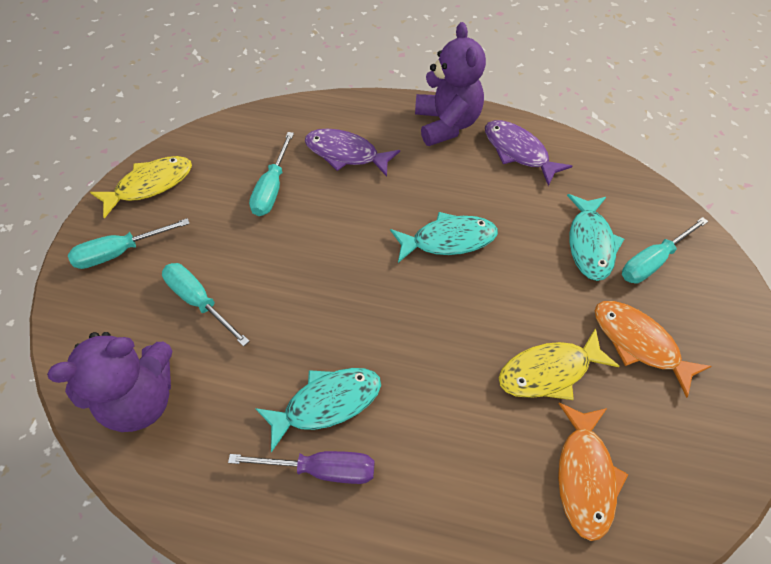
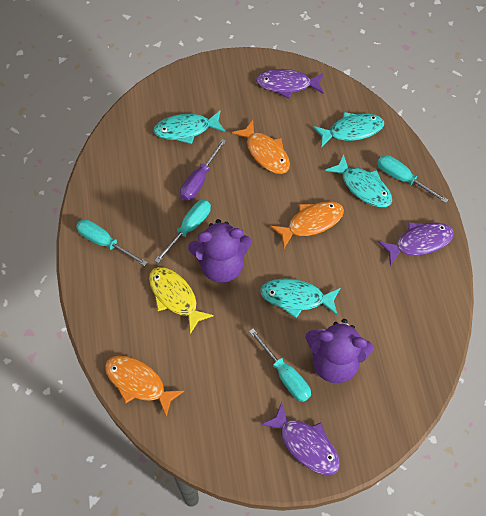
orange fish: [558,403,629,541] [595,301,712,398] = 2 -> [105,356,184,417] [232,120,290,174] [270,202,344,248] = 3
purple fish: [305,129,400,177] [485,120,572,186] = 2 -> [256,69,324,98] [261,402,340,475] [378,222,454,266] = 3
turquoise fish: [255,368,381,452] [390,212,498,263] [567,194,624,281] = 3 -> [153,111,225,144] [260,278,340,318] [313,112,384,148] [325,154,392,207] = 4
yellow fish: [90,156,192,218] [499,328,619,400] = 2 -> [149,267,214,334] = 1

